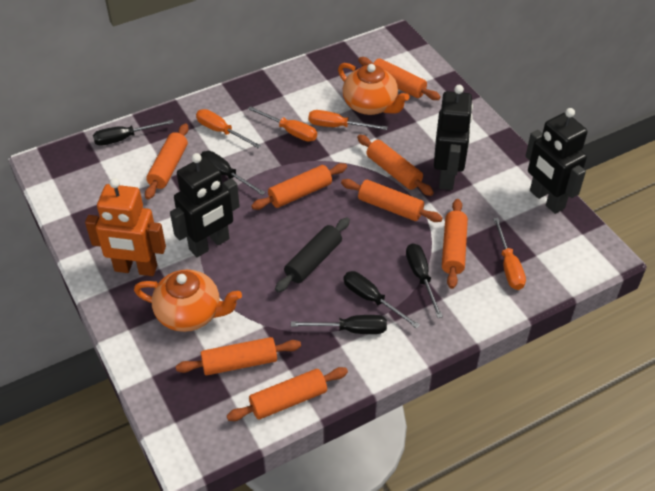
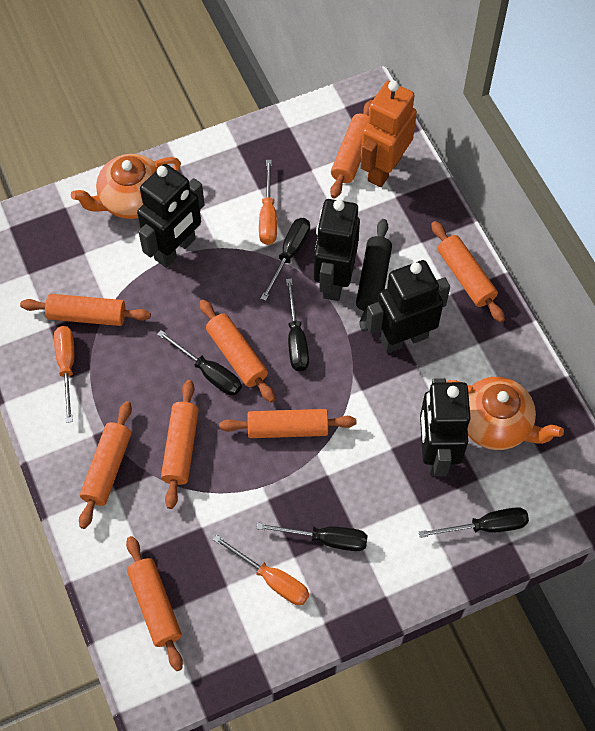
black robot: [170,153,240,257] [434,85,473,190] [526,108,588,214] = 3 -> [137,164,205,268] [314,199,360,301] [366,260,450,353] [420,378,470,476] = 4
orange screwdriver: [196,109,261,148] [248,106,317,142] [308,110,388,130] [493,218,526,290] = 4 -> [54,326,74,423] [213,535,309,605] [259,160,277,245] = 3

